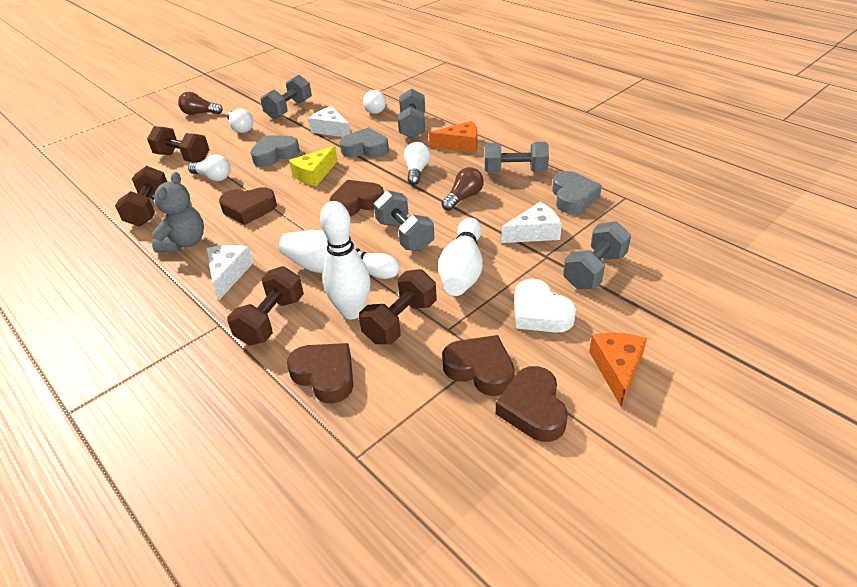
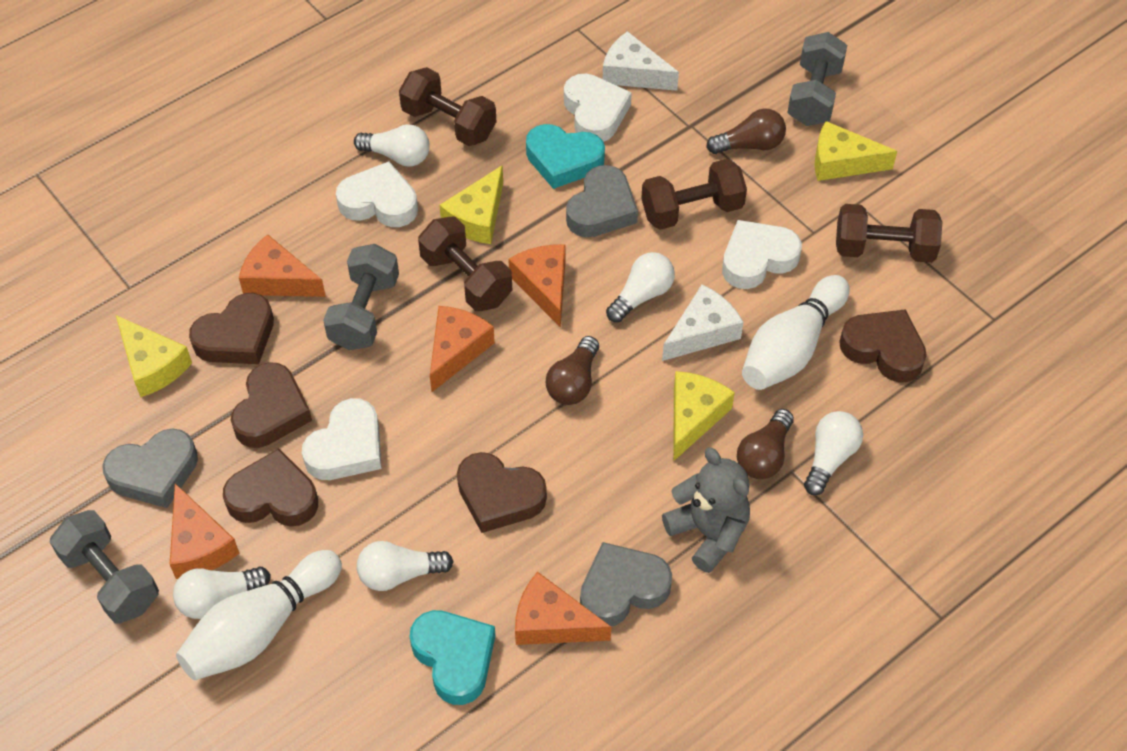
brown light bulb: [178,92,223,115] [441,167,484,211] = 2 -> [546,336,599,405] [706,109,786,154] [737,409,794,479] = 3
grey dumbbell: [260,75,312,119] [374,191,435,251] [398,89,425,139] [485,142,549,173] [563,221,631,290] = 5 -> [50,510,159,624] [323,244,399,350] [787,32,847,126] = 3
orange cheese: [429,121,477,153] [589,333,647,407] = 2 -> [170,483,239,579] [239,234,326,297] [430,306,495,392] [508,244,566,328] [515,572,611,645] = 5
turquoise heart: none = 0 -> [409,610,495,705] [526,124,605,189] = 2
white bowling pin: [279,230,400,279] [320,201,371,319] [438,218,483,296] = 3 -> [176,550,342,680] [742,275,849,390] = 2
white cheese: [206,245,254,300] [308,106,351,137] [501,202,562,243] = 3 -> [603,31,679,91] [662,285,743,361] = 2
white heart: [514,279,576,333] = 1 -> [302,398,381,480] [336,161,418,227] [564,74,632,142] [722,220,802,289] = 4
white light bulb: [188,154,231,181] [227,109,253,133] [363,90,386,114] [404,142,430,185] = 4 -> [173,567,271,619] [354,124,430,166] [357,541,454,591] [606,252,675,323] [804,411,863,495] = 5
yellow cheese: [289,146,338,186] = 1 -> [116,315,192,397] [440,165,503,244] [673,371,735,461] [814,121,897,181] = 4

